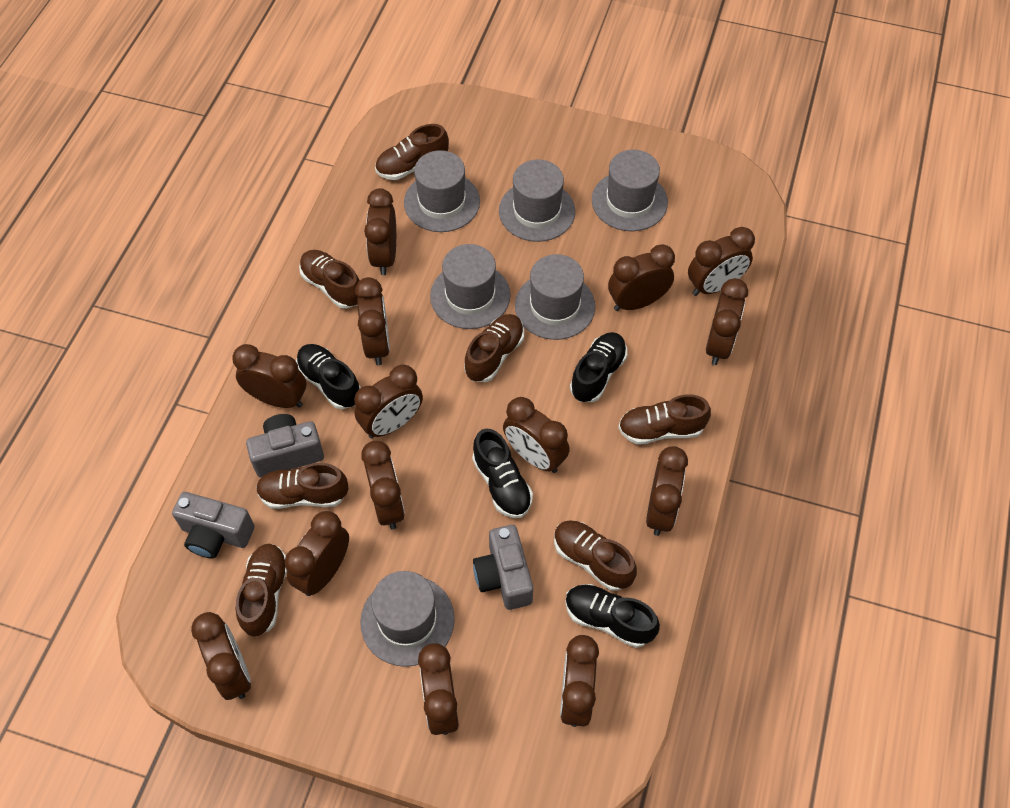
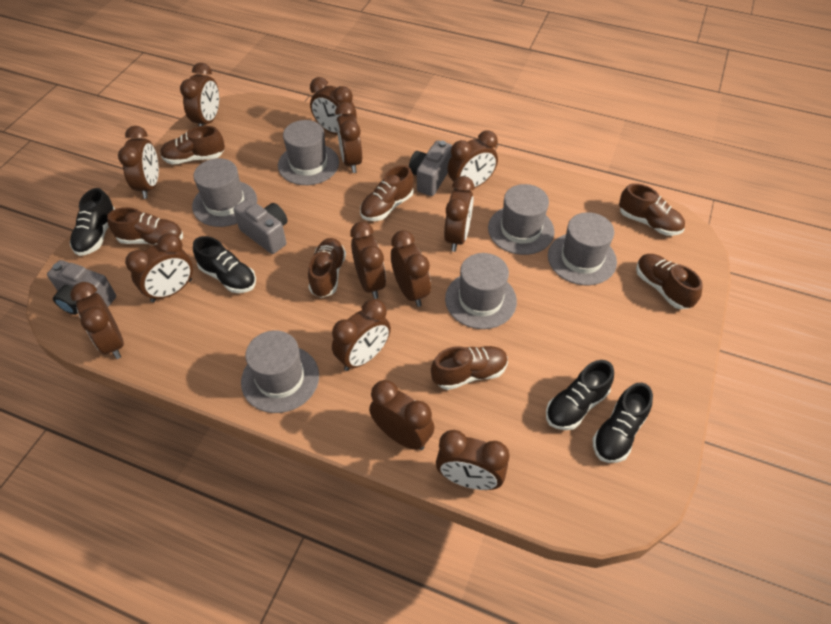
brown clock: [191,612,251,700] [232,344,306,408] [285,511,349,596] [354,365,423,439] [355,277,390,365] [361,441,405,529] [364,188,396,275] [418,643,459,735] [503,397,570,473] [560,635,599,727] [608,244,675,311] [646,446,688,536] [688,227,755,296] [706,278,748,365] = 14 -> [70,282,124,359] [118,126,159,199] [125,233,193,302] [180,63,219,126] [310,77,357,135] [332,299,391,371] [335,102,362,173] [350,222,386,299] [369,380,434,450] [391,230,431,307] [436,430,509,490] [444,176,474,252] [448,131,498,189] = 13

